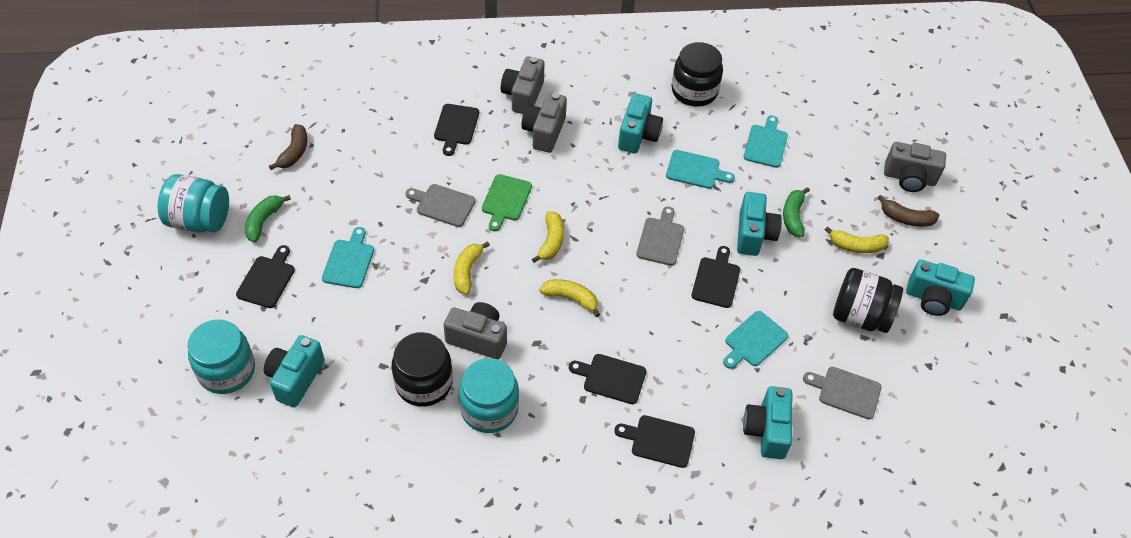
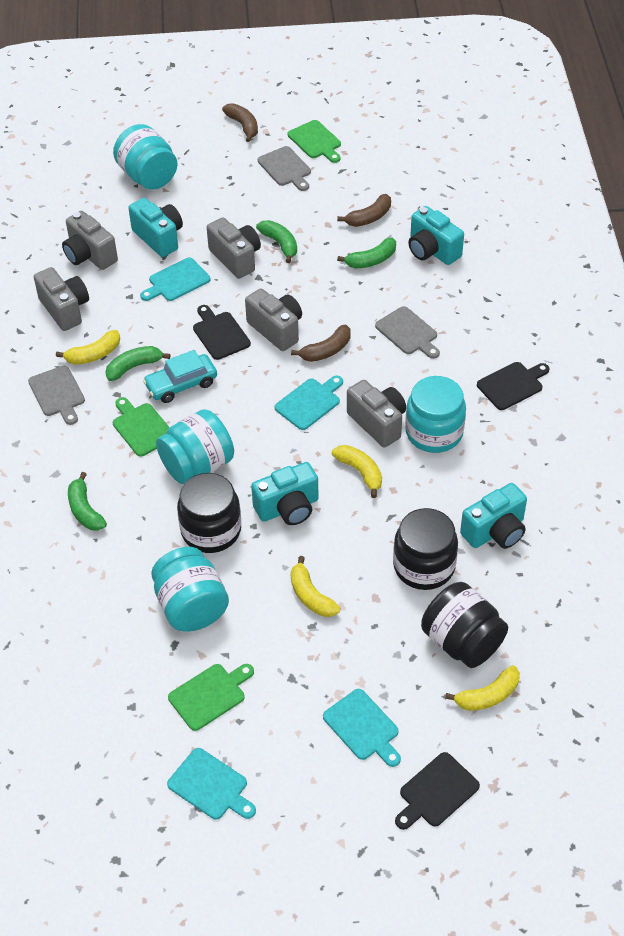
black cutting board: [236,245,295,308] [434,104,479,156] [569,354,647,404] [614,415,695,468] [691,246,740,308] = 5 -> [193,305,251,360] [395,752,480,830] [477,362,549,410] = 3
brown banana: [269,124,307,170] [877,195,940,227] = 2 -> [222,103,258,142] [291,325,350,362] [337,194,391,227] = 3
green banana: [245,195,291,242] [783,187,810,237] = 2 -> [68,472,107,531] [105,346,171,381] [256,220,297,263] [337,238,396,268] = 4
green cutting board: [482,174,532,231] = 1 -> [113,397,170,457] [168,664,254,731] [288,120,341,163] = 3
grey camera: [444,302,507,359] [501,56,544,114] [521,92,567,153] [884,142,946,192] = 4 -> [34,267,89,331] [62,211,118,270] [207,217,261,279] [245,288,302,351] [347,380,406,447] = 5
turquoise camera: [264,335,325,407] [618,93,663,153] [737,192,782,256] [743,386,792,459] [906,260,975,316] = 5 -> [128,198,183,257] [251,462,319,525] [408,206,464,265] [460,483,527,549] = 4
turquoise car: none = 0 -> [143,350,217,403] = 1
turquoise jar: [158,174,229,233] [188,319,255,394] [459,358,519,433] = 3 -> [113,124,178,190] [151,547,229,632] [156,409,234,484] [405,376,466,453] = 4

